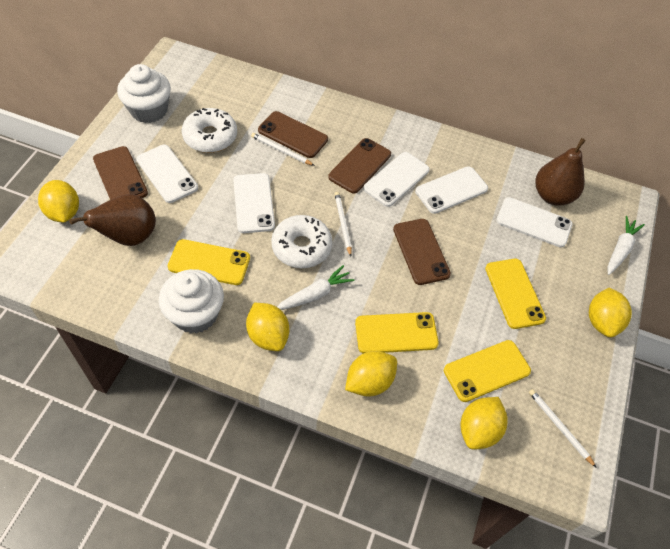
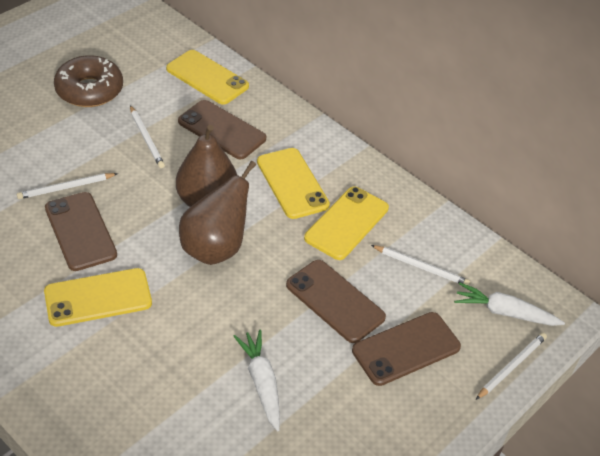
brown donut: none = 0 -> [54,55,123,107] = 1
white cupcake: [117,64,171,123] [159,269,224,334] = 2 -> none = 0
white donut: [182,108,237,153] [271,215,332,268] = 2 -> none = 0
white pencil: [251,133,315,166] [335,192,352,257] [529,389,597,468] = 3 -> [17,173,118,199] [130,105,165,168] [371,245,470,286] [476,333,547,400] = 4
white phone: [136,145,198,203] [233,173,275,233] [363,152,430,207] [415,167,488,214] [496,197,572,247] = 5 -> none = 0
yellow lemon: [38,180,79,223] [246,303,289,351] [345,351,397,397] [461,397,507,450] [589,288,632,338] = 5 -> none = 0

